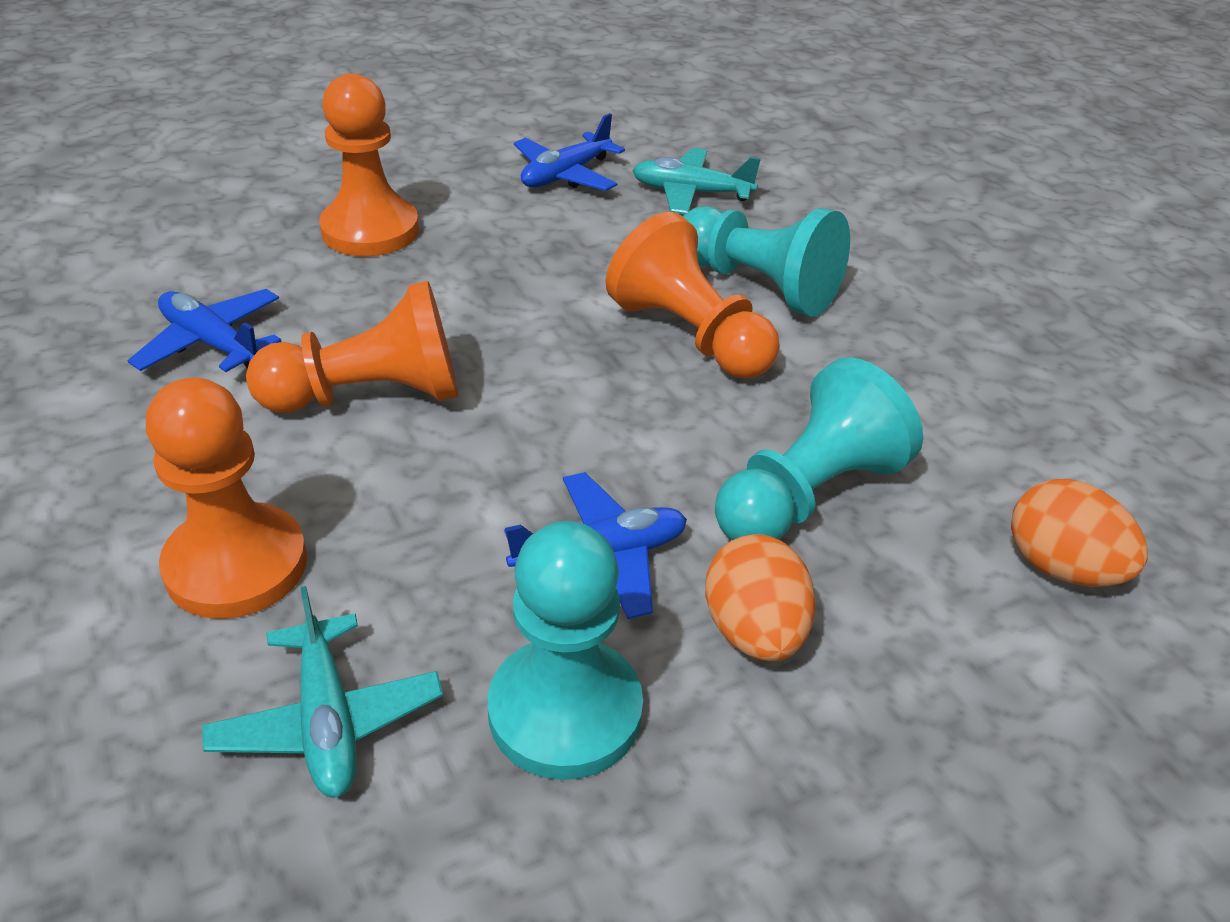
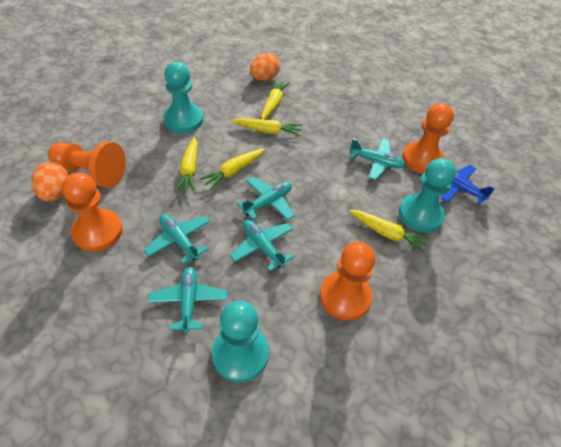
blue plane: [127,289,282,372] [504,472,687,619] [514,113,625,191] = 3 -> [441,165,495,204] = 1
turquoise plane: [202,586,443,797] [632,148,761,214] = 2 -> [144,214,210,265] [148,266,228,334] [230,220,294,271] [237,176,294,220] [349,138,405,180] = 5
yellow carrot: none = 0 -> [175,137,197,193] [199,149,265,190] [232,118,302,136] [261,79,290,120] [349,210,430,253] = 5

